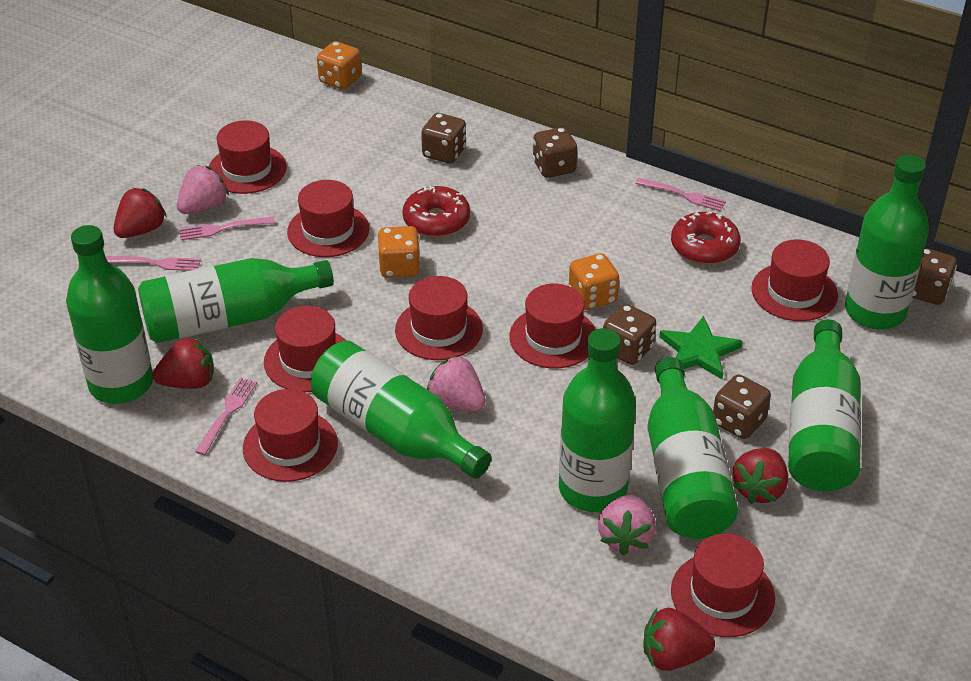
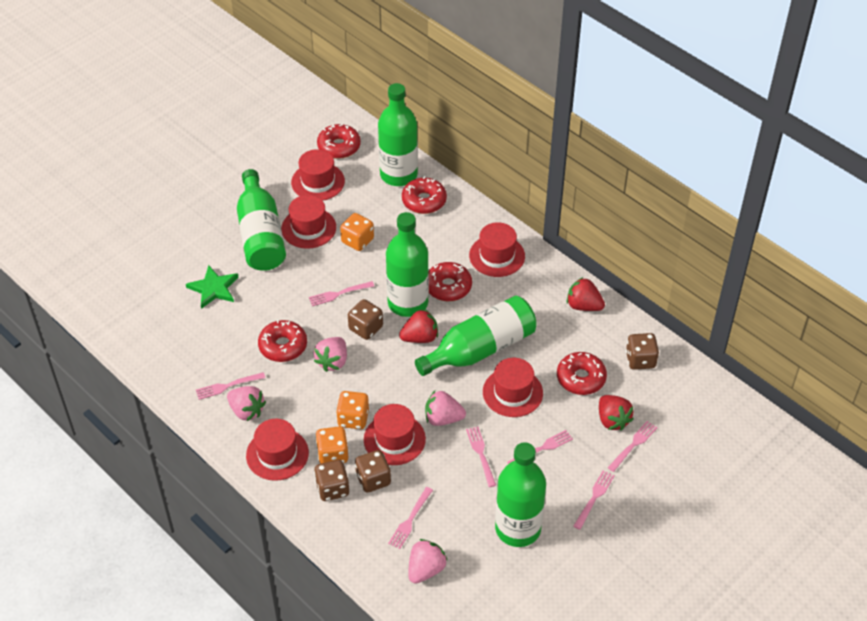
brown dice: [421,113,466,164] [533,127,577,178] [603,304,656,365] [713,374,771,439] [912,248,957,305] = 5 -> [314,460,349,501] [348,299,383,340] [355,450,391,492] [626,333,659,370] = 4
green bottle: [66,225,153,404] [138,258,334,343] [311,341,491,479] [559,328,636,512] [647,357,738,539] [788,319,861,491] [845,155,929,329] = 7 -> [237,169,286,271] [378,83,418,186] [386,212,429,317] [415,296,537,376] [495,442,546,547] = 5
pink fork: [105,256,201,271] [179,217,275,240] [195,377,257,455] [635,177,726,211] = 4 -> [196,372,265,400] [309,281,374,306] [388,487,433,549] [466,427,496,487] [507,430,573,464] [574,470,615,530] [607,421,658,472] = 7
pink strawberry: [177,165,229,214] [427,355,486,412] [598,495,656,555] = 3 -> [227,386,266,421] [314,337,347,372] [408,539,448,584] [425,391,466,426] = 4
red donut: [402,186,470,237] [671,211,741,264] = 2 -> [258,320,307,362] [317,124,361,159] [402,176,447,214] [429,262,472,301] [557,352,607,395] = 5
red hat: [209,120,287,194] [243,389,338,482] [264,306,346,392] [287,180,369,257] [395,276,483,360] [509,284,596,368] [671,534,775,637] [751,239,838,321] = 8 -> [246,419,309,481] [281,195,336,249] [291,149,345,201] [364,404,426,465] [469,222,525,277] [483,358,543,417] = 6
red strawberry: [114,188,167,238] [153,336,214,389] [643,608,715,671] [732,448,788,504] = 4 -> [399,309,438,343] [567,277,605,311] [599,395,634,431] = 3

